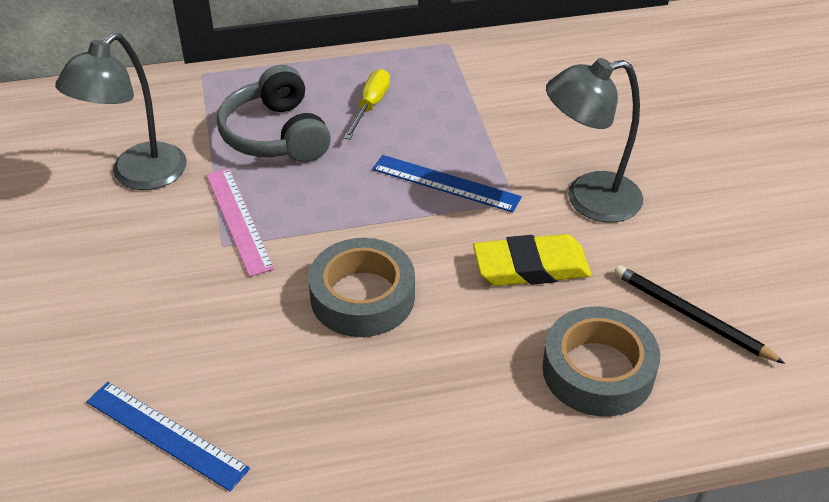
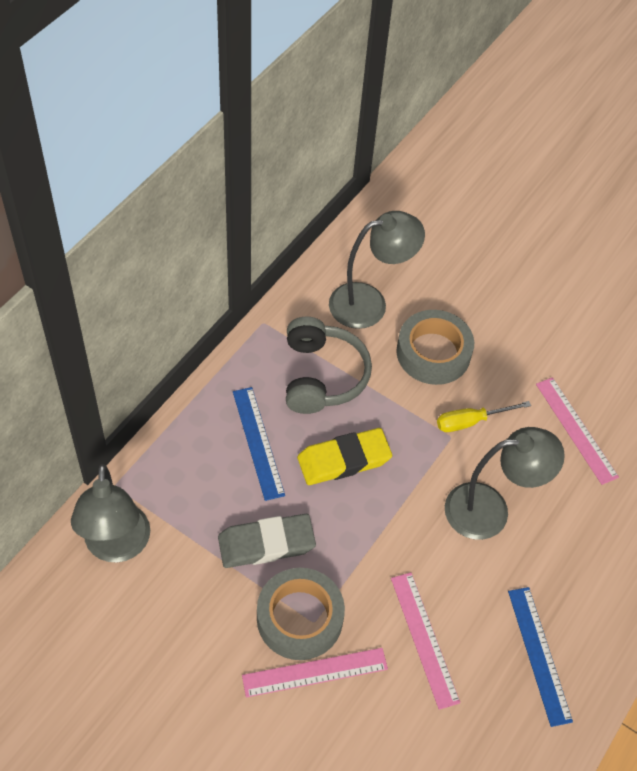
black pencil: [614,265,785,364] = 1 -> none = 0
grey eraser: none = 0 -> [218,514,316,568] = 1
grey lamp: [55,33,187,190] [546,58,643,223] = 2 -> [71,464,150,562] [329,211,425,329] [445,427,565,540] = 3
pink ruler: [206,168,274,277] = 1 -> [242,648,388,698] [391,573,460,710] [536,377,619,485] = 3

